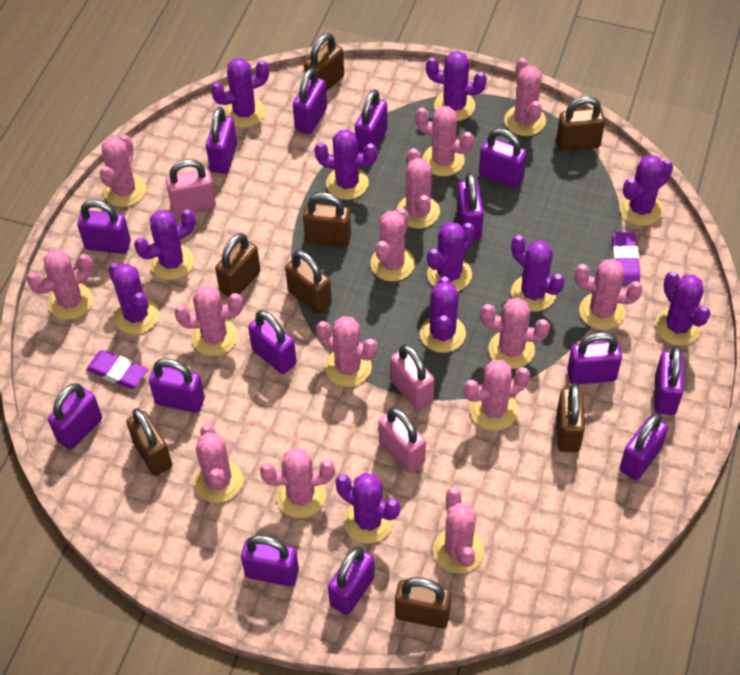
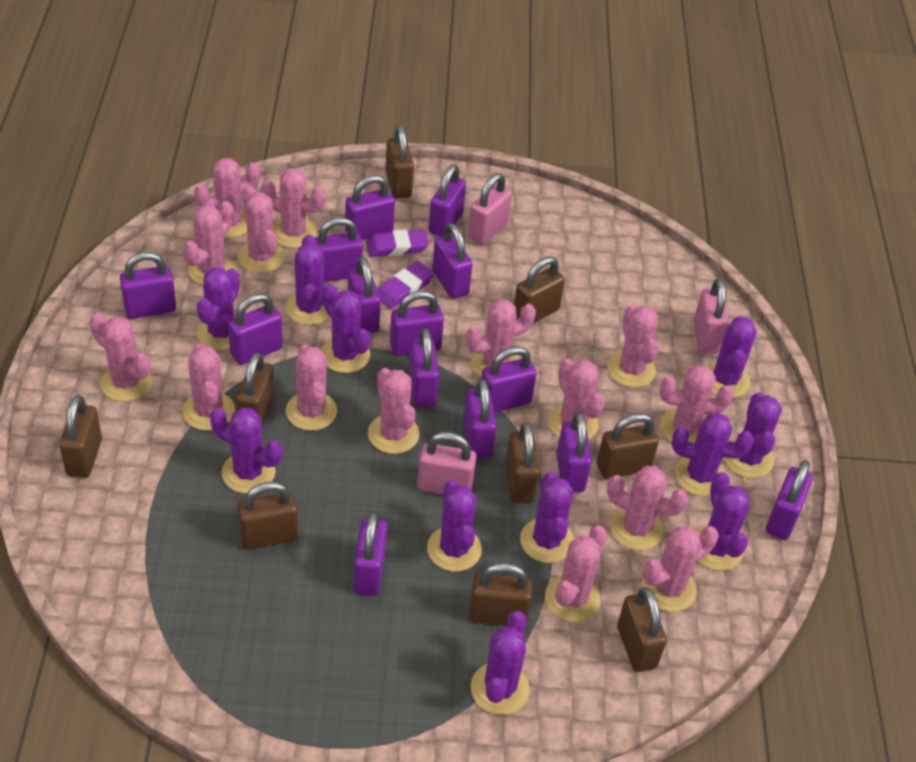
brown padlock: [126,408,172,476] [215,233,261,297] [285,250,332,314] [303,192,351,247] [304,33,344,91] [395,577,451,628] [556,96,605,151] [557,383,585,452] = 8 -> [59,395,102,478] [236,352,274,428] [237,481,298,550] [385,125,414,199] [469,563,533,626] [505,422,540,503] [514,256,565,323] [597,413,659,479] [617,587,667,672] = 9
pink cactus: [27,249,93,320] [100,135,146,207] [175,285,243,356] [194,424,243,503] [260,447,335,518] [316,316,378,387] [370,208,415,281] [397,148,440,229] [415,106,474,176] [433,487,484,574] [464,360,530,431] [481,298,550,369] [504,58,546,136] [575,259,643,330] = 14 -> [90,314,152,402] [183,201,236,285] [183,344,235,431] [194,158,260,238] [238,186,285,273] [261,168,326,248] [286,345,337,431] [368,368,419,454] [466,299,536,377] [545,525,607,622] [548,359,605,440] [607,305,659,387] [607,466,689,550] [642,526,718,612] [659,365,734,443] = 15

